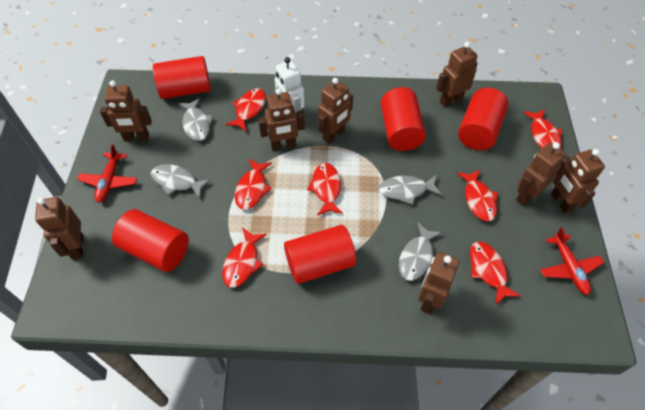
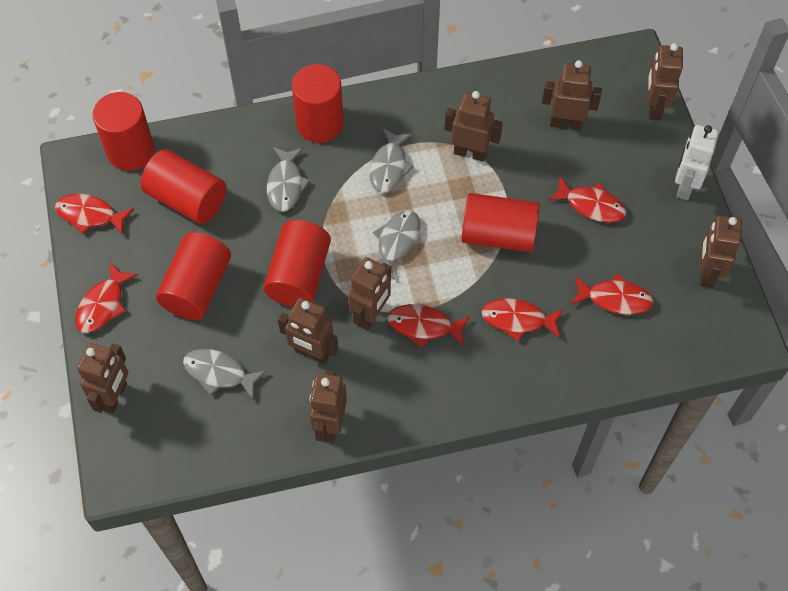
red cylinder: [112,209,189,272] [153,56,211,99] [284,225,356,284] [381,87,426,151] [458,88,508,150] = 5 -> [93,92,155,171] [141,149,226,224] [156,232,231,320] [263,220,331,307] [292,64,344,143] [461,193,540,252] = 6
red fish: [222,227,267,288] [226,88,266,131] [235,159,272,210] [307,163,343,216] [457,169,498,221] [470,242,521,304] [523,109,562,149] = 7 -> [55,194,134,235] [75,262,138,333] [388,304,470,347] [482,298,564,342] [548,176,626,223] [571,274,653,315] = 6
red plane: [77,144,137,203] [540,227,604,295] = 2 -> none = 0

